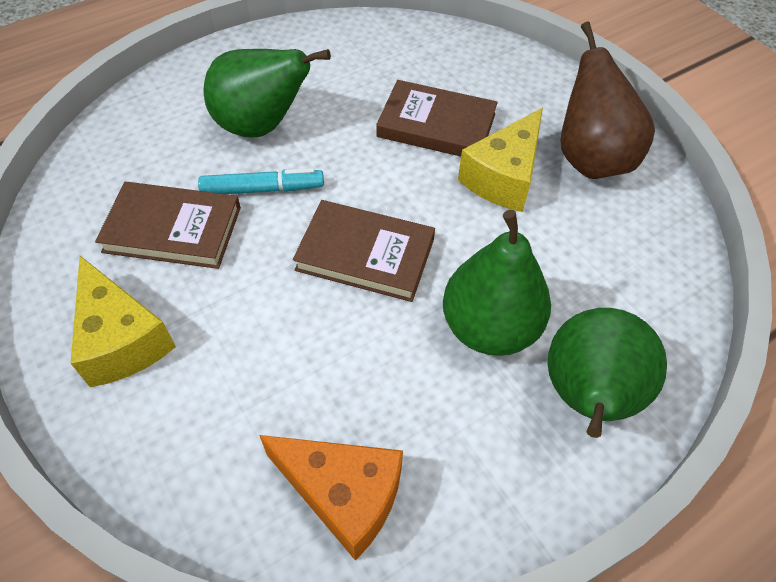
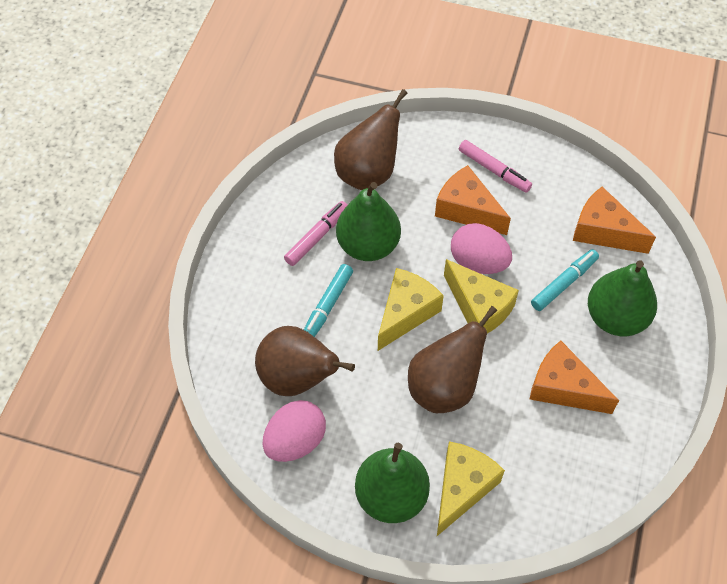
brown book: [95,182,241,269] [293,200,435,302] [376,80,498,157] = 3 -> none = 0
brown pear: [560,21,655,179] = 1 -> [255,326,355,396] [334,89,407,190] [408,306,497,413] = 3
orange cheese: [259,435,403,561] = 1 -> [435,165,511,235] [530,341,619,414] [573,187,656,254] = 3
pink egg: none = 0 -> [263,400,326,462] [451,223,512,274] = 2
pink marker: none = 0 -> [284,201,347,266] [459,140,532,193] = 2
turquoise marker: [198,168,324,194] = 1 -> [304,264,353,337] [531,249,599,311] = 2
yellow cheese: [70,256,176,387] [458,108,543,212] = 2 -> [378,268,444,351] [437,441,505,536] [444,259,519,334] = 3

